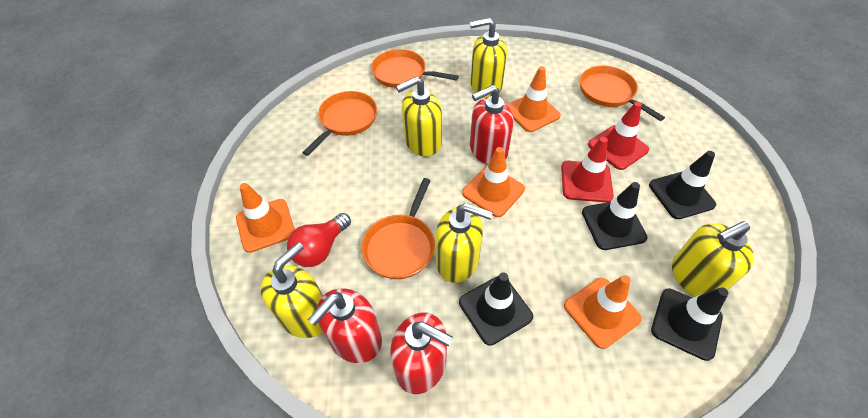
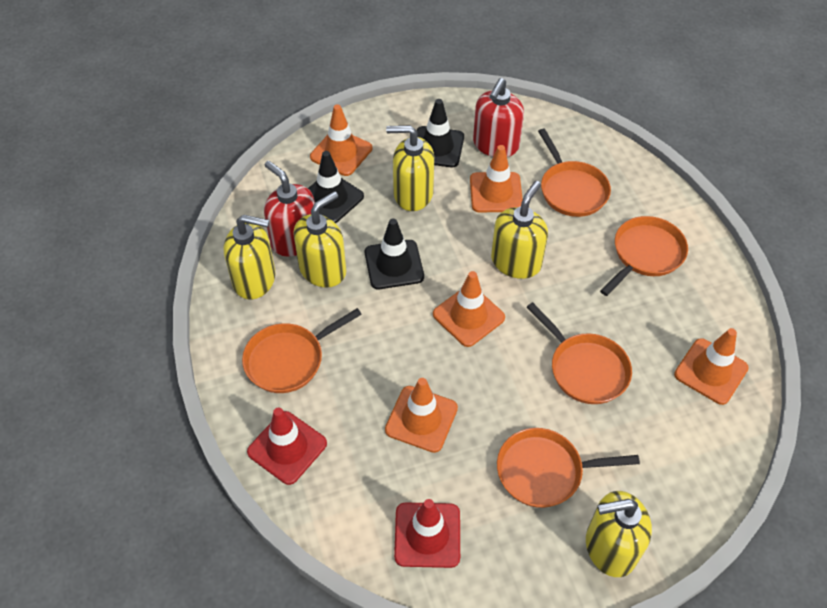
black traffic cone: [459,272,533,346] [582,182,647,250] [649,151,716,219] [651,287,728,361] = 4 -> [308,151,364,223] [365,219,424,289] [417,99,464,167] = 3
orange pan: [302,91,377,156] [362,178,435,279] [371,49,459,88] [580,66,665,121] = 4 -> [242,308,362,393] [497,428,640,508] [527,302,632,404] [538,129,611,217] [600,216,688,296] = 5
orange traffic cone: [236,183,295,253] [462,147,525,217] [507,66,561,132] [564,275,642,349] = 4 -> [310,104,372,176] [385,378,458,453] [433,271,505,347] [470,145,523,212] [674,328,749,405] = 5
red light bulb: [287,213,351,267] = 1 -> none = 0
red soap dispenser: [308,288,382,363] [390,312,453,394] [470,85,514,165] = 3 -> [264,161,315,257] [473,78,524,157] = 2

